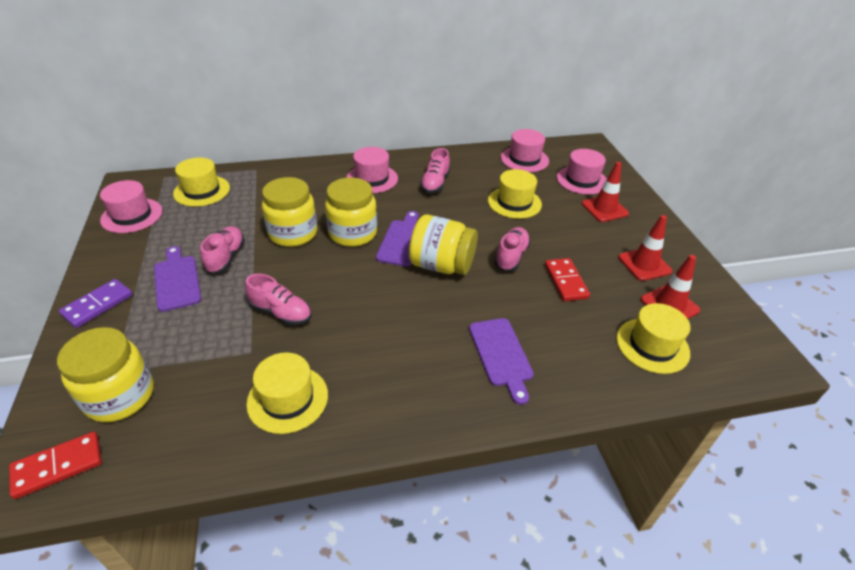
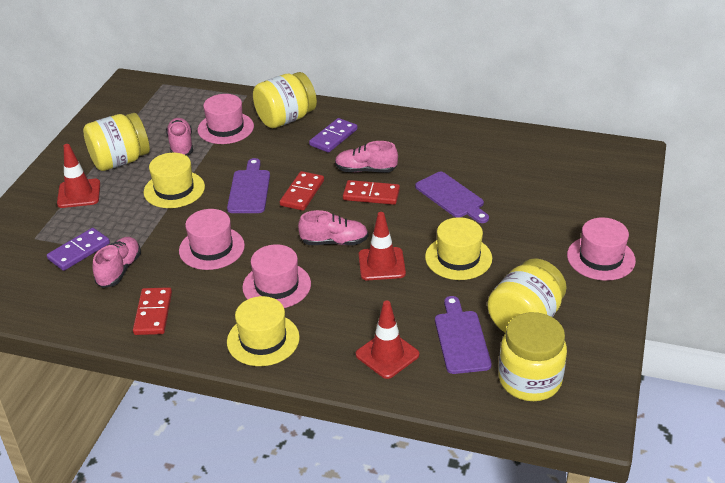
purple domino: [59,279,133,328] = 1 -> [47,228,110,271] [309,118,357,153] = 2
red domino: [9,432,102,499] [545,258,590,301] = 2 -> [133,287,172,335] [280,171,324,211] [343,180,400,205] = 3
yellow hat: [173,157,230,207] [246,352,328,434] [488,169,542,219] [616,303,690,374] = 4 -> [144,153,205,208] [227,296,300,366] [425,217,492,280] = 3

